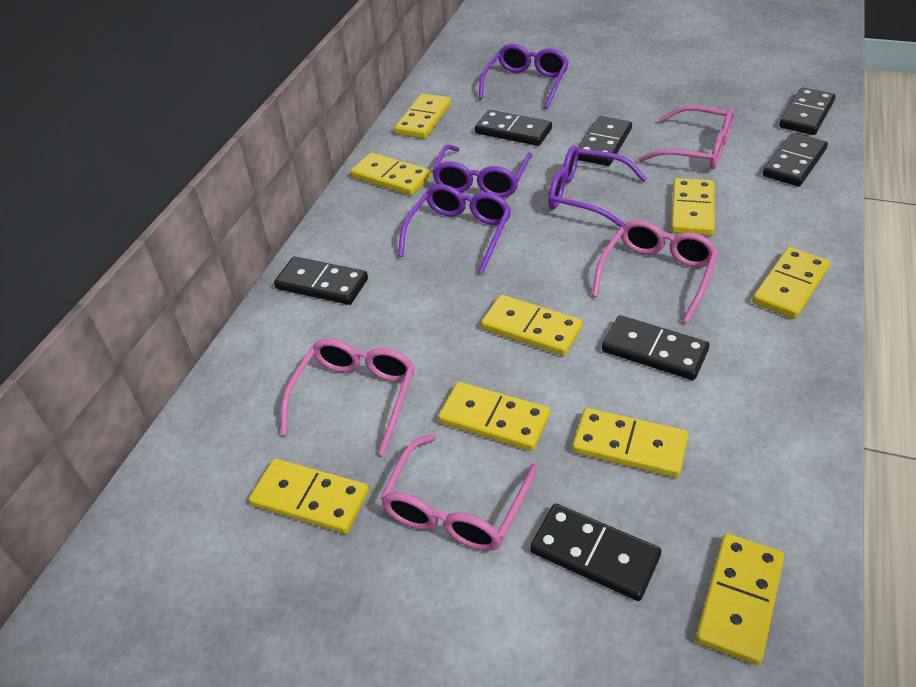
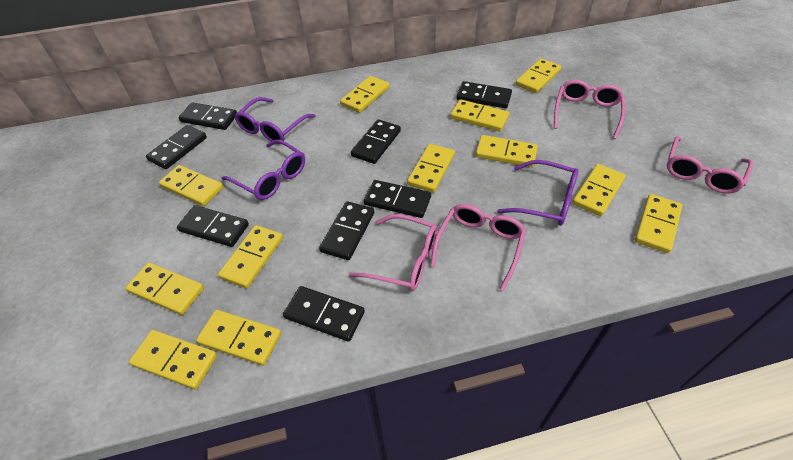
black domino: [274,257,368,305] [475,110,552,146] [530,503,661,601] [578,116,632,166] [602,315,710,380] [763,133,828,187] [779,87,836,135] = 7 -> [146,125,207,169] [177,205,249,247] [179,102,237,130] [283,286,365,342] [319,201,374,260] [351,119,401,164] [364,180,431,218] [457,81,512,108] = 8
purple glasses: [398,184,511,274] [432,144,532,198] [478,44,569,109] [548,145,647,227] = 4 -> [222,140,305,200] [234,97,316,144] [497,160,579,226] = 3
yellow domino: [249,459,369,534] [351,153,431,195] [394,93,451,139] [438,382,550,451] [481,295,583,356] [572,408,688,478] [671,178,715,236] [695,533,784,665] [752,247,830,319] = 9 -> [125,262,204,315] [129,330,217,389] [159,165,223,206] [196,310,281,366] [218,225,283,288] [340,76,390,113] [407,144,455,193] [450,99,509,132] [476,135,538,167] [516,58,561,93] [572,164,626,216] [635,194,682,253] = 12

